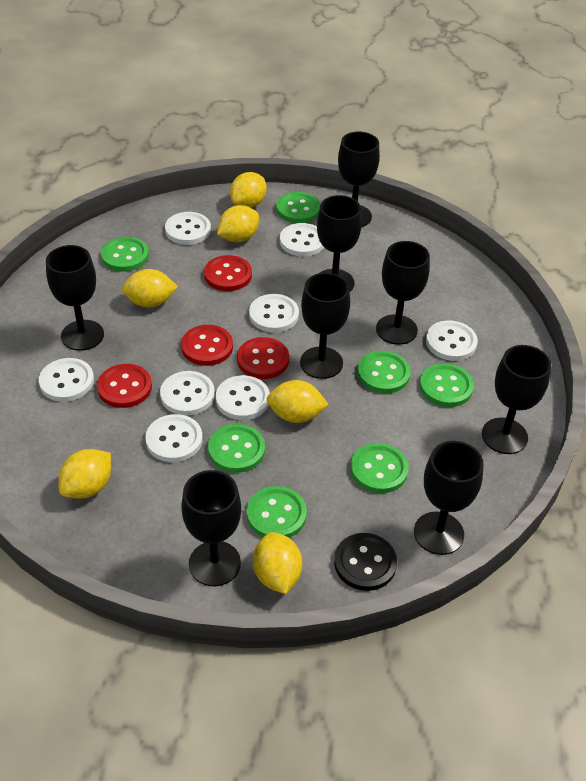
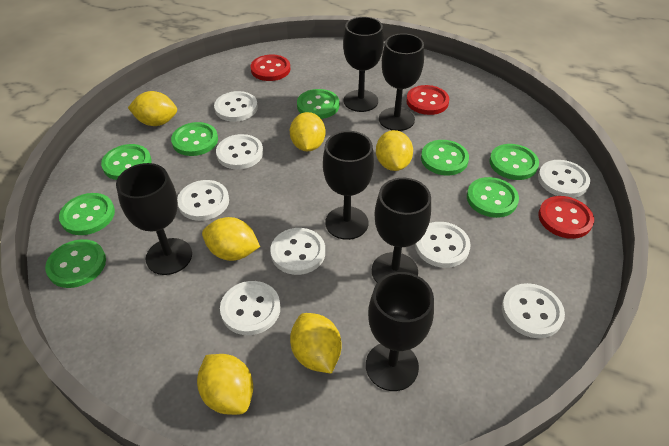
black button: [334,533,397,591] = 1 -> none = 0
black goblet: [46,245,104,351] [181,470,241,586] [300,273,350,379] [317,195,362,292] [338,132,380,227] [376,241,430,345] [414,441,484,555] [482,345,551,454] = 8 -> [116,163,192,275] [323,131,374,240] [343,17,384,112] [366,272,434,391] [372,178,431,283] [379,33,424,131] = 6
green button: [101,237,149,272] [208,424,265,473] [247,486,307,538] [276,192,321,223] [351,443,409,493] [357,351,411,393] [420,363,474,407] = 7 -> [45,239,106,288] [59,193,115,235] [101,144,151,180] [171,122,218,156] [297,89,339,119] [421,140,469,175] [467,177,519,218] [489,144,539,180] = 8
red button: [97,364,152,408] [181,325,233,366] [204,255,252,291] [237,337,289,379] = 4 -> [251,55,290,81] [406,85,449,115] [538,196,594,239] = 3

